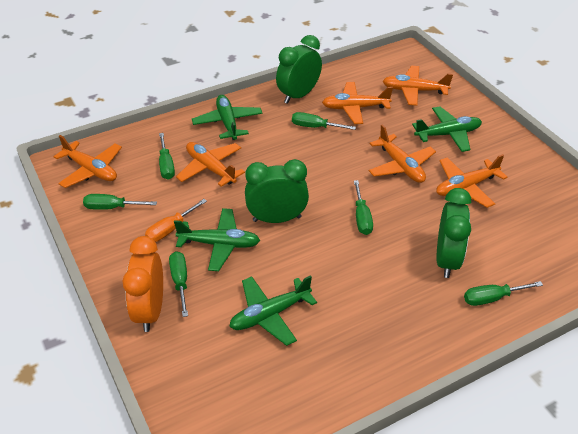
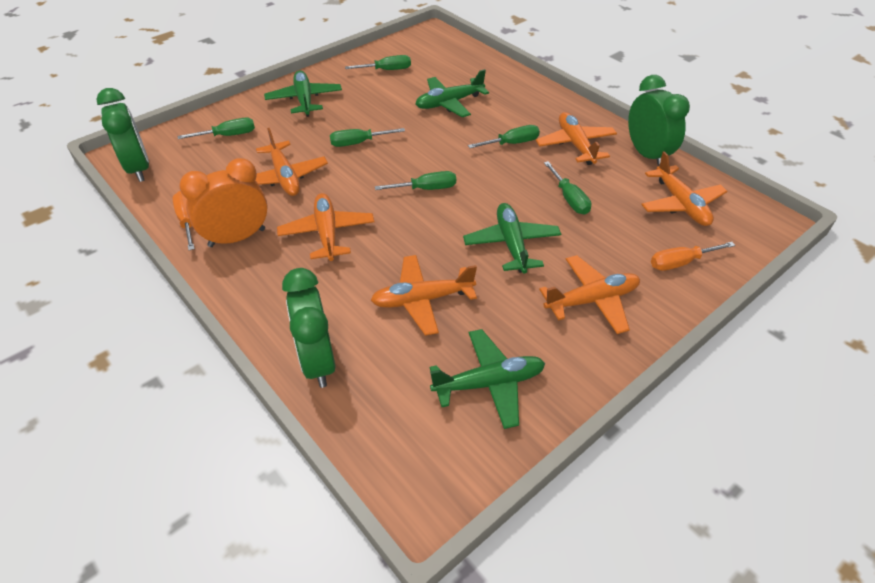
orange screwdriver: [145,199,207,242] = 1 -> [173,191,195,250] [651,242,735,271] = 2

